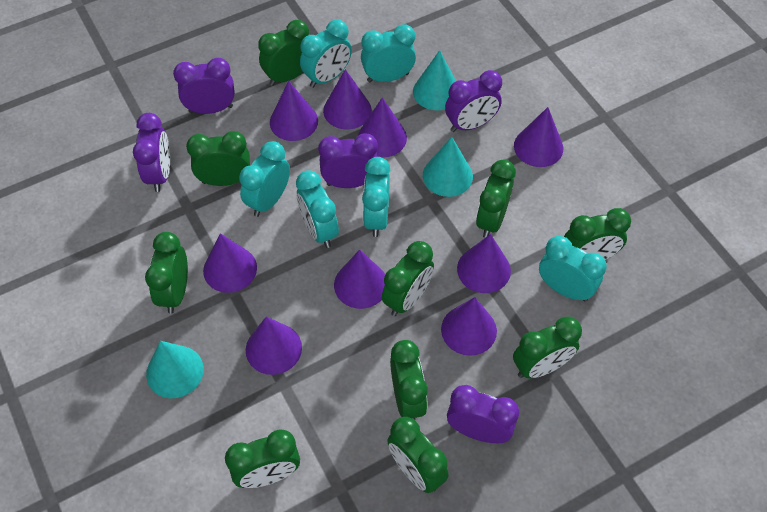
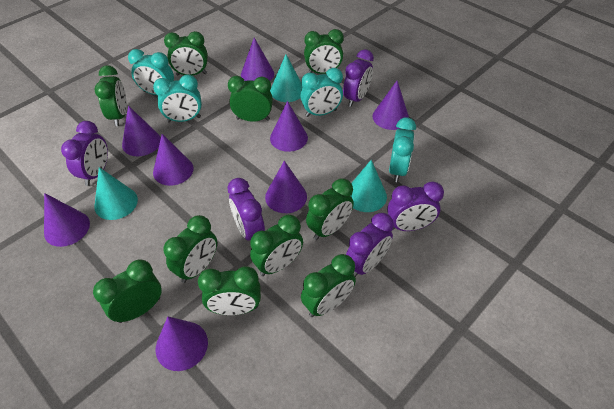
purple cone: [203,233,257,293] [246,317,302,375] [270,81,318,141] [323,69,371,129] [334,249,385,309] [358,97,407,158] [441,297,497,356] [457,234,511,293] [514,107,563,167] = 9 -> [44,193,90,247] [122,106,161,156] [153,134,194,186] [156,317,208,371] [241,38,274,81] [265,161,307,213] [270,101,308,152] [373,81,409,130] = 8
turquoise clock: [239,141,290,217] [296,170,339,248] [300,20,352,88] [361,24,416,82] [362,157,390,237] [539,236,607,301] = 6 -> [128,49,174,95] [153,75,202,122] [300,68,343,117] [389,117,416,182] = 4

